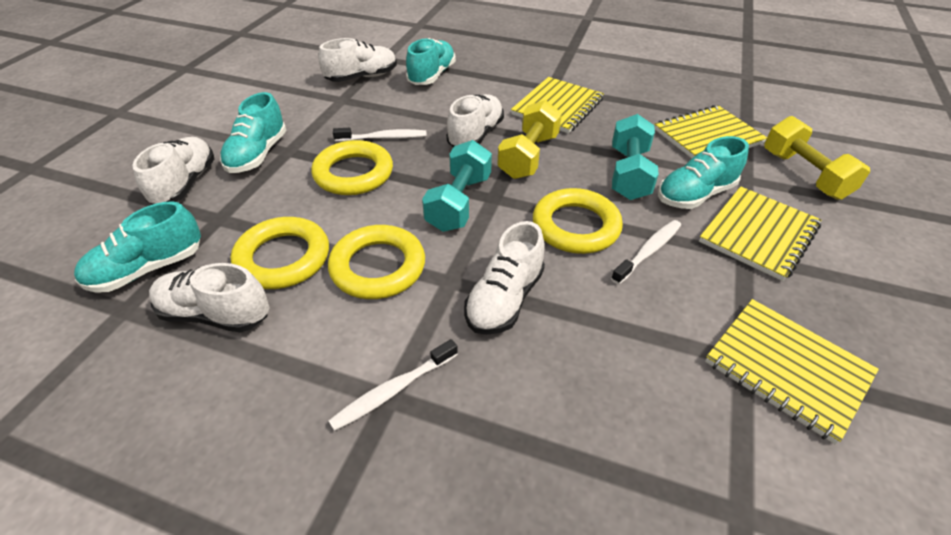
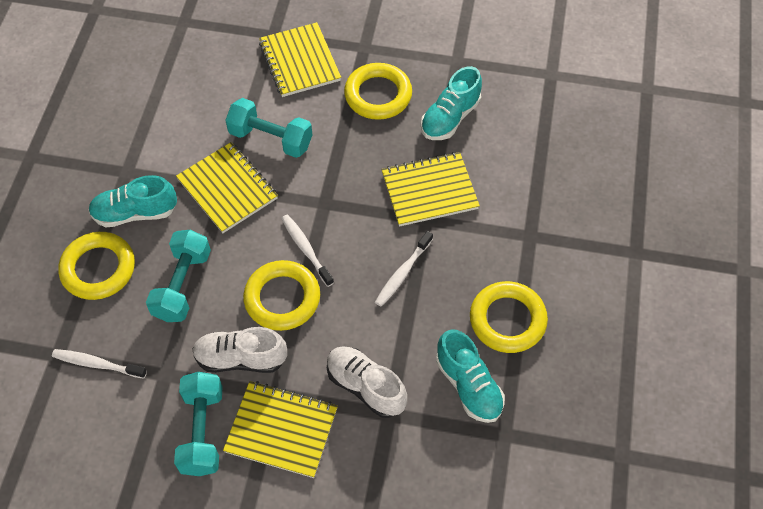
turquoise dumbbell: [422,140,492,232] [612,114,659,200] = 2 -> [146,230,211,322] [174,372,223,476] [225,98,312,158] = 3
turquoise shoe: [74,201,201,293] [220,92,287,173] [406,38,456,85] [658,136,749,209] = 4 -> [88,175,177,228] [421,66,482,140] [436,329,505,423] = 3
white shoe: [132,137,214,204] [149,263,270,332] [318,38,397,82] [446,94,504,147] [464,221,545,335] = 5 -> [192,327,287,373] [327,346,407,418] = 2
yellow dumbbell: [497,100,562,179] [764,116,870,200] = 2 -> none = 0

